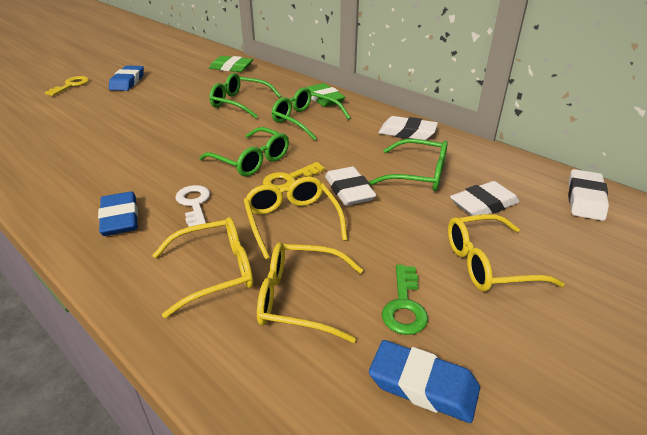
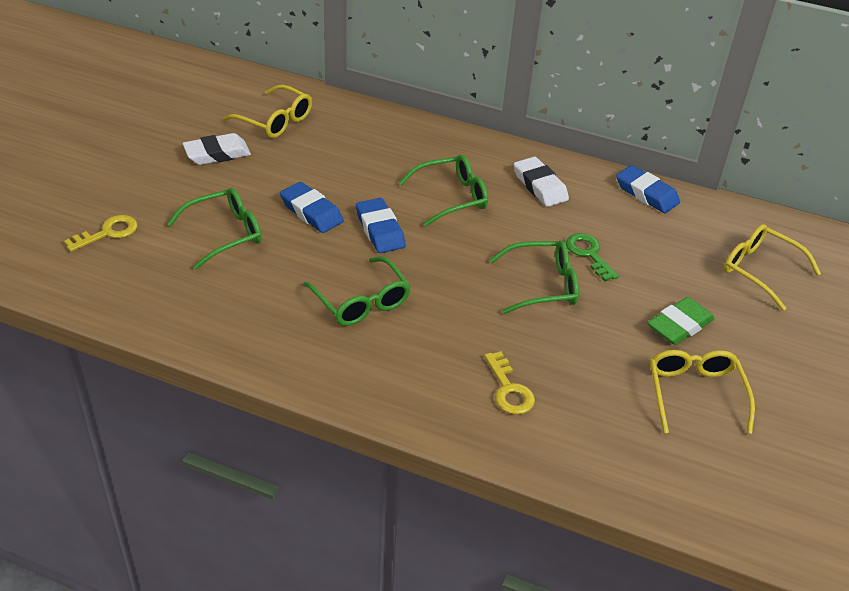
green eraser: [209,56,253,72] [306,83,345,107] = 2 -> [647,297,715,345] = 1
white eraser: [325,167,376,206] [379,116,438,140] [450,181,519,216] [568,169,609,221] = 4 -> [182,133,251,165] [514,157,569,207] = 2
white key: [175,185,210,227] = 1 -> none = 0
yellow glasses: [152,217,253,318] [244,177,347,260] [257,242,363,343] [448,214,565,292] = 4 -> [223,85,312,138] [650,350,755,434] [724,224,821,311] = 3

